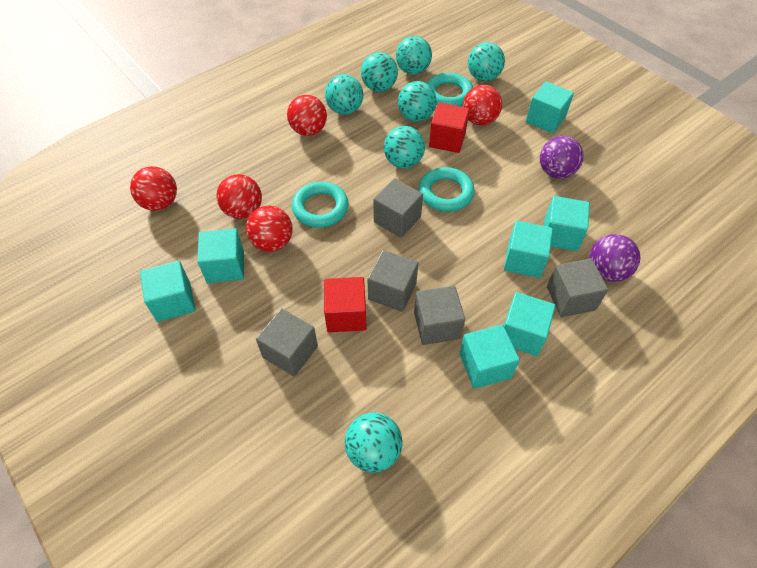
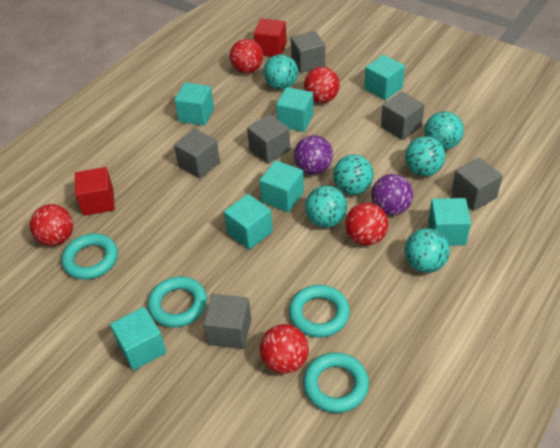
grey cube: [256,308,318,377] [367,250,418,312] [373,178,423,238] [414,286,465,345] [547,258,608,317] = 5 -> [174,128,220,179] [204,294,251,349] [247,114,290,164] [291,31,325,73] [381,91,424,140] [452,157,503,211] = 6
turquoise ball: [325,74,363,115] [345,412,403,473] [361,52,398,92] [384,126,425,168] [396,36,432,75] [398,81,437,122] [468,42,505,81] = 7 -> [264,54,298,90] [305,186,347,227] [333,155,374,195] [404,228,450,273] [405,136,445,176] [425,111,464,150] = 6
turquoise ring: [292,182,349,228] [419,167,475,212] [427,73,473,106] = 3 -> [62,233,118,280] [148,276,207,327] [289,285,350,337] [303,352,369,413] = 4

